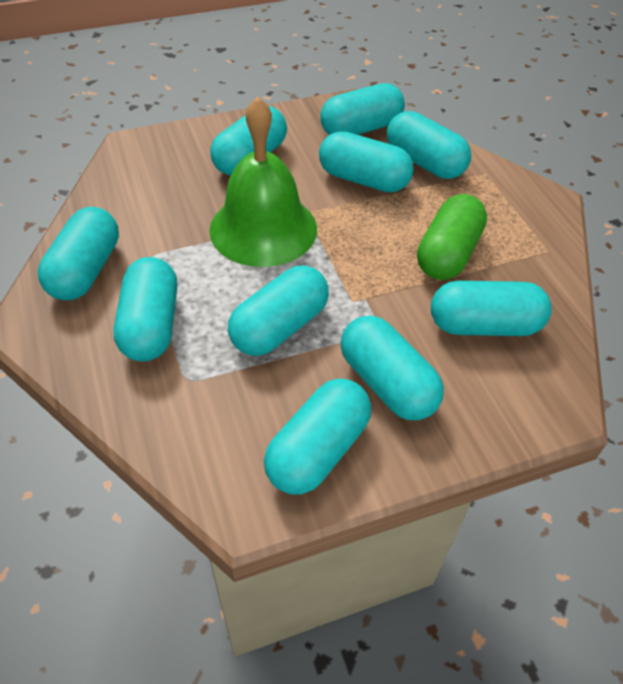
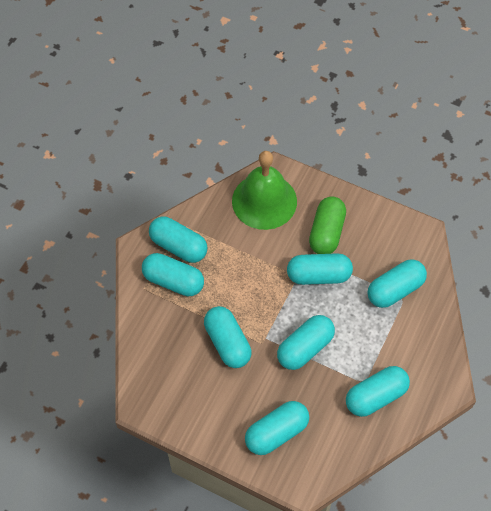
turquoise capsule: [38,207,119,300] [114,257,177,362] [210,106,287,175] [228,265,329,356] [264,379,371,495] [319,131,414,193] [320,83,405,135] [341,316,444,420] [387,111,471,179] [431,281,552,336] = 10 -> [142,253,204,296] [149,216,208,263] [204,306,251,368] [245,401,309,455] [277,315,335,370] [287,253,353,285] [346,366,410,417] [367,259,427,308] = 8

